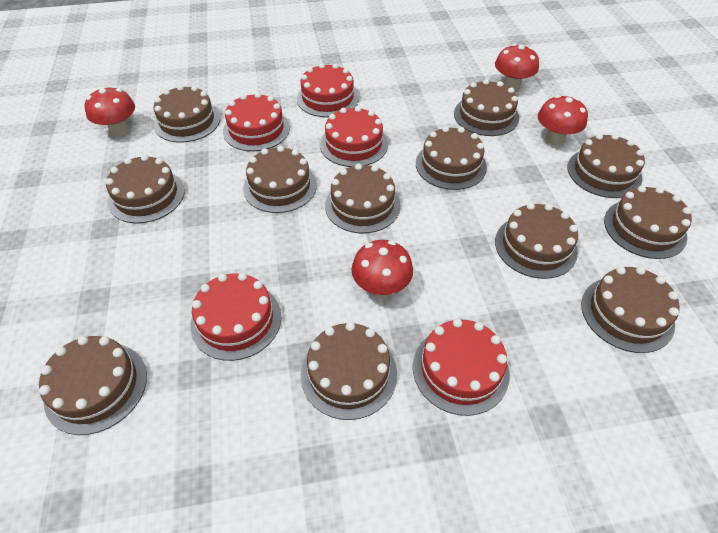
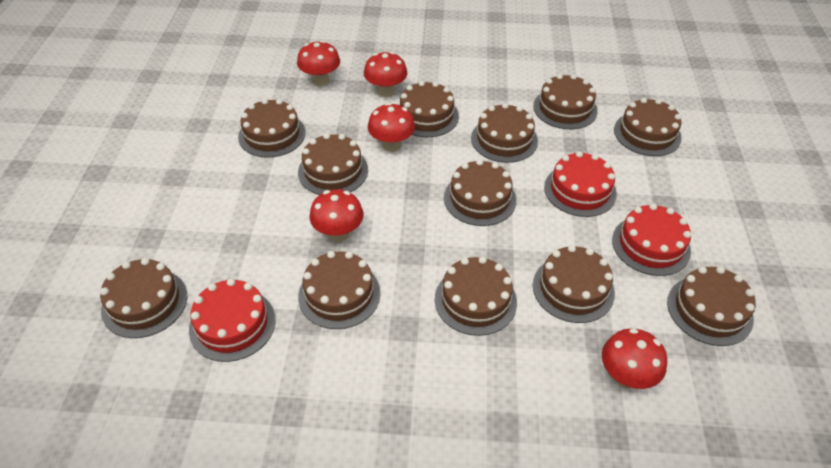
red cake: [190,273,281,361] [223,92,290,151] [297,63,359,117] [320,106,388,167] [413,319,510,416] = 5 -> [189,278,276,362] [544,151,617,217] [612,204,691,276] = 3
red mushroom: [84,87,135,136] [351,240,413,299] [495,44,539,91] [538,95,588,146] = 4 -> [297,40,340,86] [310,189,364,242] [364,52,407,97] [368,103,415,152] [602,328,667,389] = 5

